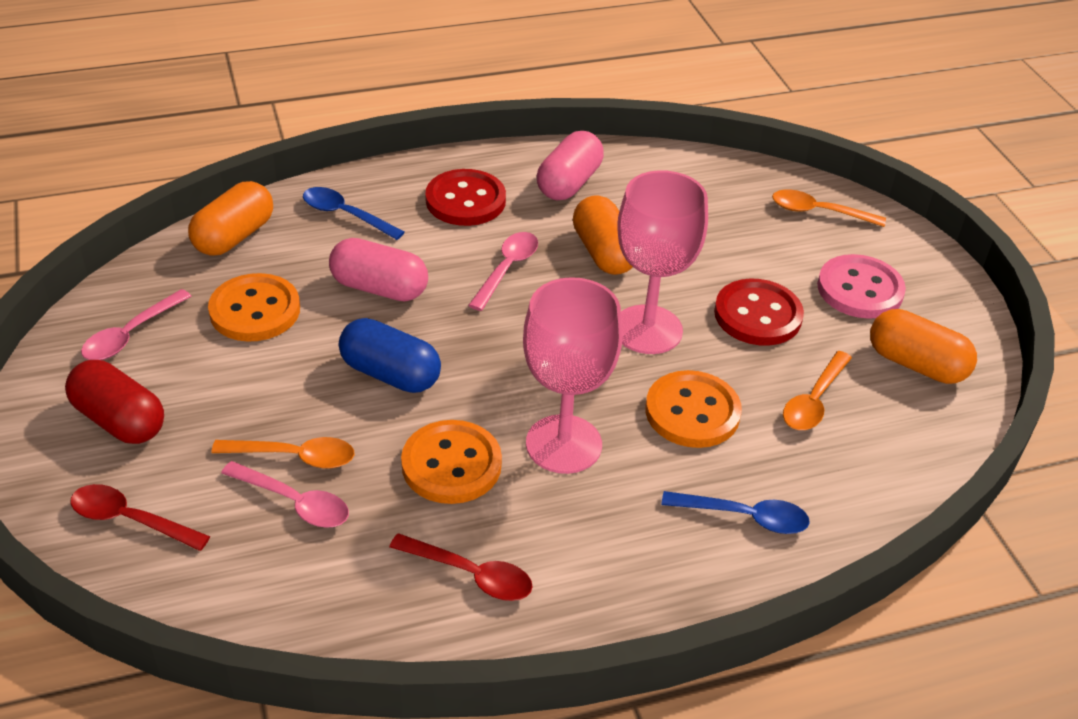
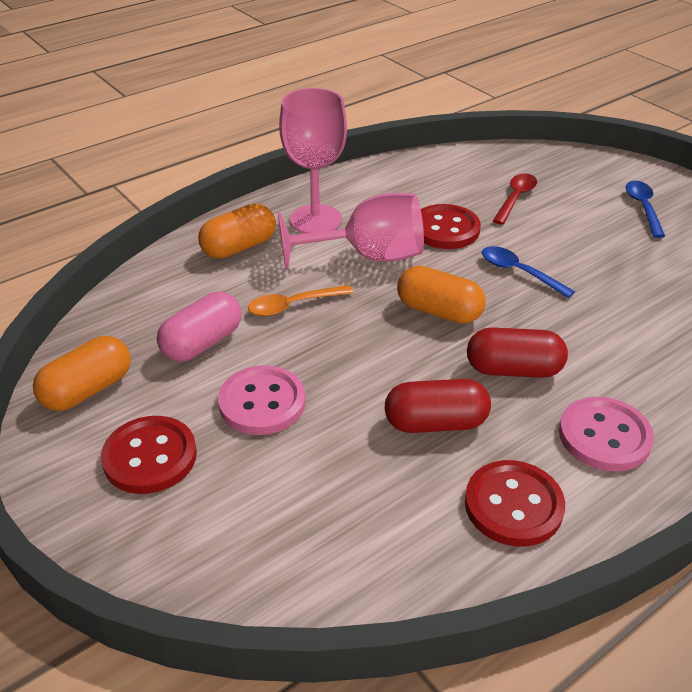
blue capsule: [339,318,441,393] = 1 -> none = 0
orange button: [208,273,300,342] [401,420,502,504] [645,370,742,448] = 3 -> none = 0
orange spoon: [211,437,354,468] [772,189,886,227] [783,351,852,430] = 3 -> [248,285,353,316] = 1
pink button: [817,254,906,319] = 1 -> [218,365,306,435] [559,397,654,472] = 2
pink capsule: [329,238,428,301] [537,131,604,200] = 2 -> [157,292,242,362] = 1
pink spoon: [81,289,191,360] [221,461,349,528] [468,232,538,311] = 3 -> none = 0
red button: [425,169,506,226] [714,279,804,346] = 2 -> [101,416,197,494] [421,204,481,249] [465,460,565,547] = 3
red capsule: [65,360,164,444] = 1 -> [385,379,491,433] [467,327,568,378] = 2
red spoon: [71,484,210,551] [389,533,533,601] = 2 -> [493,173,537,225] = 1

